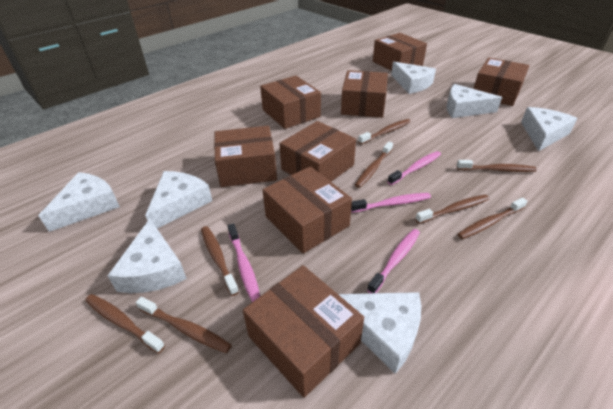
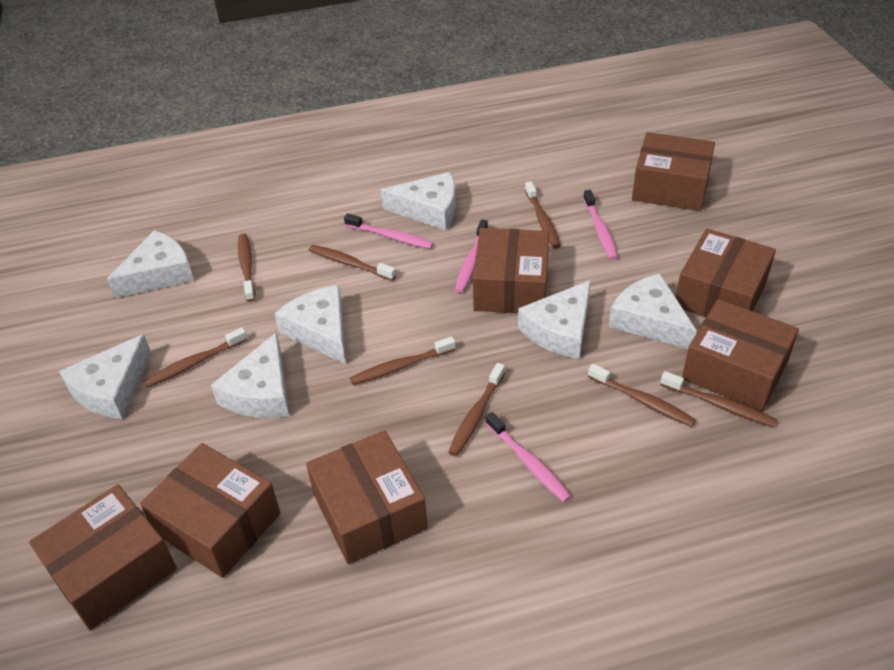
brown box: [214,126,277,187] [243,265,364,398] [260,76,321,129] [263,166,352,254] [279,121,356,182] [341,70,388,118] [373,33,427,71] [473,57,529,106] = 8 -> [29,484,177,630] [140,443,281,578] [306,430,428,564] [473,228,549,313] [632,132,715,211] [676,228,776,317] [682,299,799,411] = 7

